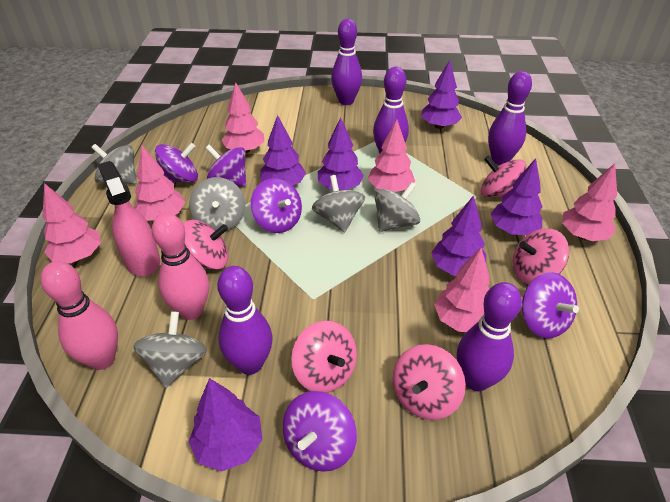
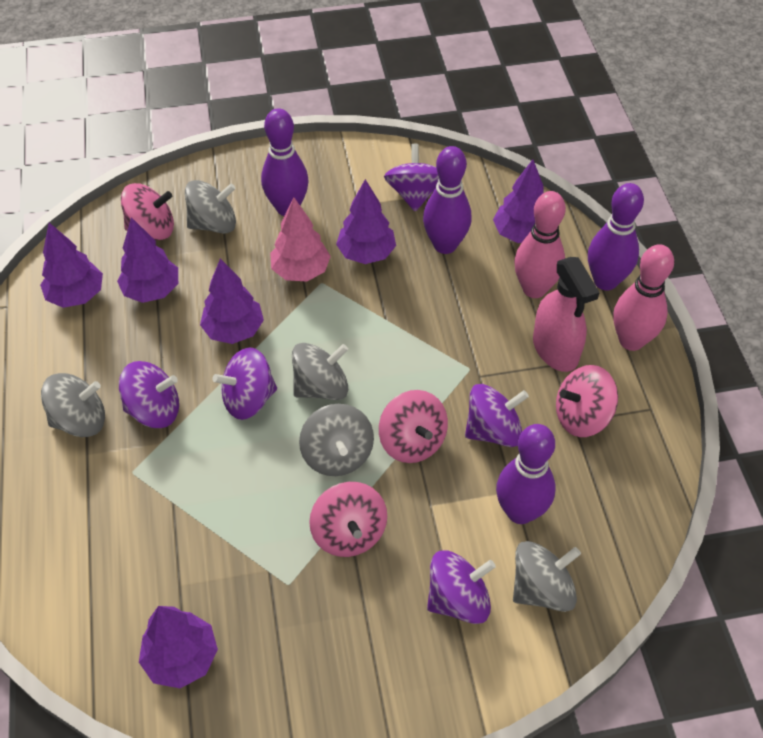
pink spinning top: [183,220,228,270] [291,321,357,393] [393,344,466,420] [480,156,526,198] [513,228,569,284] = 5 -> [121,183,174,240] [309,482,387,557] [379,390,448,463] [556,365,618,437] = 4
pink tree: [42,183,101,263] [135,146,185,221] [221,82,264,153] [368,119,415,192] [434,248,490,332] [562,163,617,241] = 6 -> [270,198,331,281] = 1
purple bowling pin: [217,266,273,375] [331,19,362,105] [373,67,409,153] [457,282,522,391] [488,71,532,165] = 5 -> [261,108,309,216] [423,146,472,254] [496,424,556,524] [588,183,644,291] = 4

